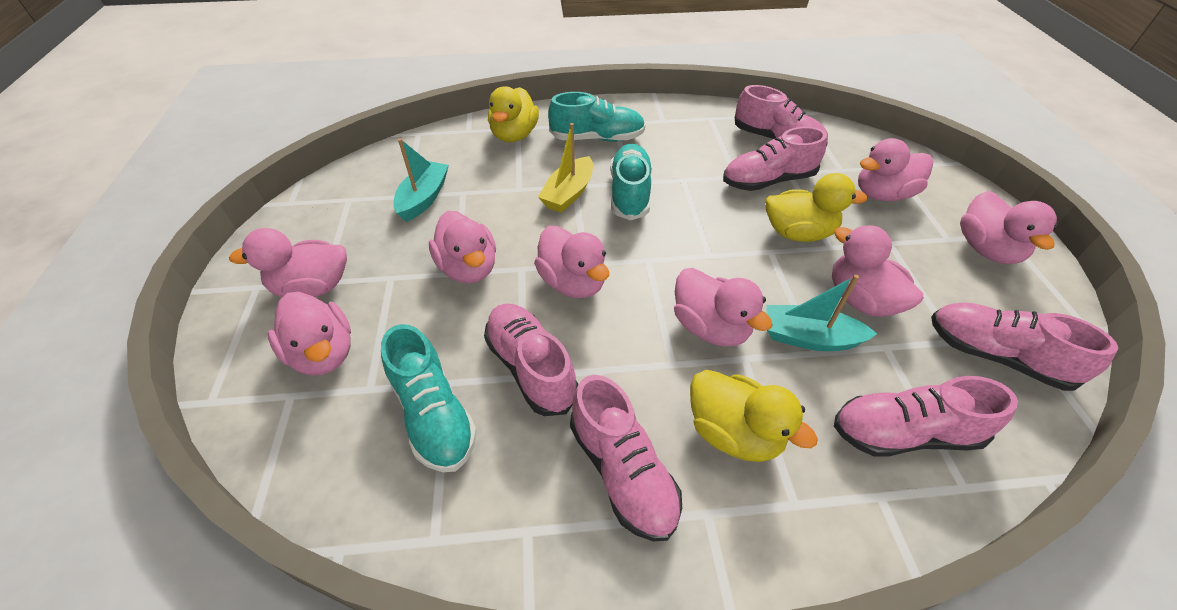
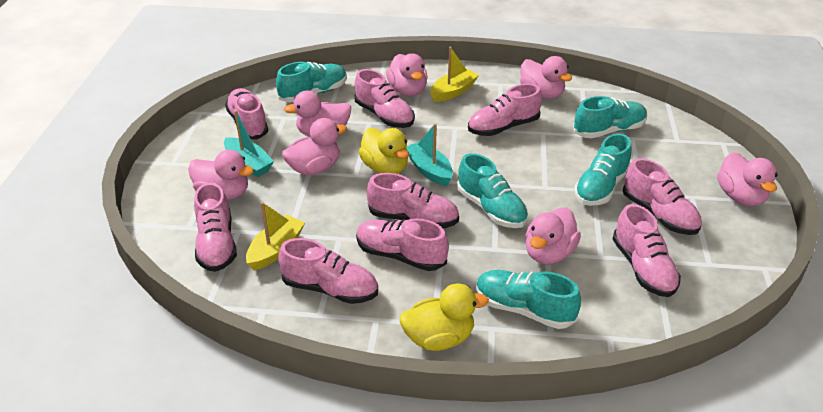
pink duck: [229,228,347,297] [268,292,351,375] [429,211,496,283] [534,226,609,298] [674,268,773,347] [832,225,923,317] [858,138,933,201] [960,191,1058,264] = 8 -> [188,150,254,200] [282,118,347,175] [284,91,351,137] [386,53,428,96] [520,56,572,99] [525,208,581,264] [717,152,778,206] = 7
pink shoe: [484,303,578,416] [570,375,682,542] [723,127,827,191] [735,85,828,146] [834,376,1018,457] [931,303,1118,391] = 6 -> [194,183,237,272] [225,88,268,139] [278,238,378,304] [354,69,415,128] [356,218,449,271] [367,173,459,228] [468,84,542,136] [613,204,681,297] [623,158,701,235] = 9
turquoise shoe: [381,324,477,472] [548,92,645,142] [610,144,652,221] = 3 -> [276,62,347,102] [457,153,528,228] [476,270,581,329] [573,96,647,138] [574,133,631,206] = 5
yellow boat: [538,123,593,213] = 1 -> [246,202,305,270] [430,47,479,102] = 2
yellow duck: [488,86,539,142] [690,370,818,462] [766,173,867,242] = 3 -> [359,128,409,174] [399,283,489,351] = 2

